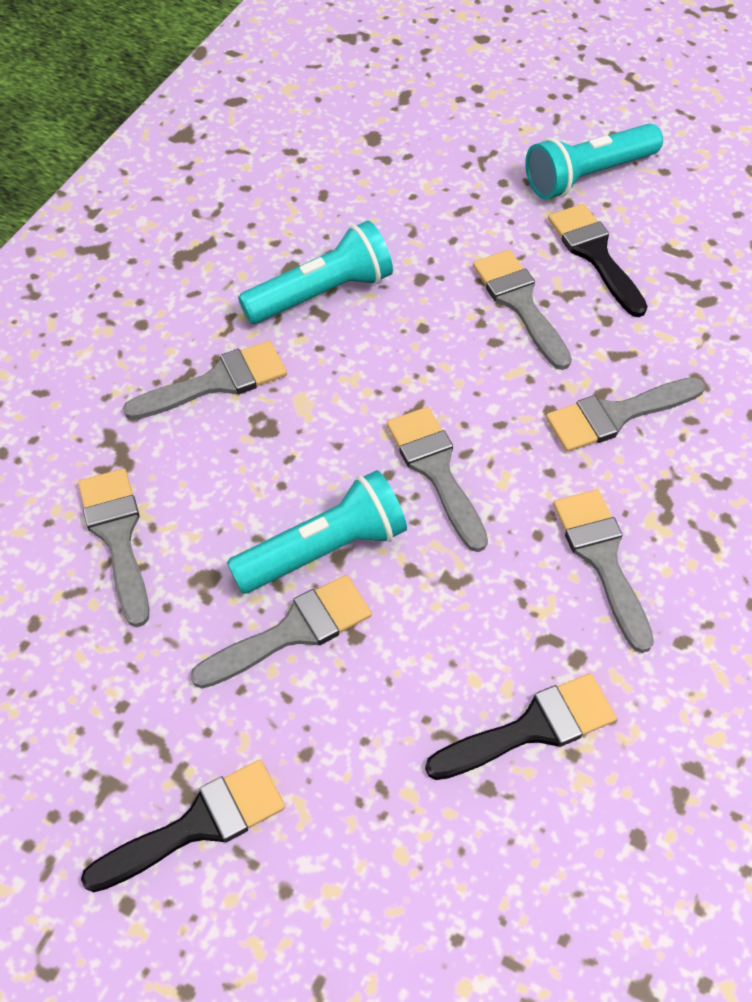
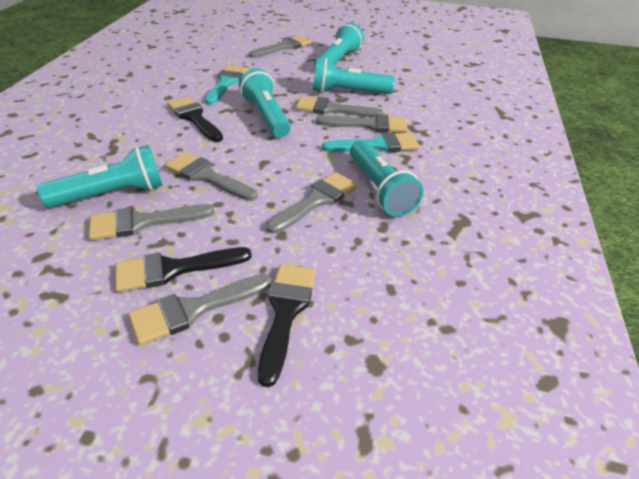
turquoise brush: none = 0 -> [204,65,248,104] [322,132,420,152] = 2
turquoise flashlight: [227,470,407,593] [238,220,393,324] [525,123,663,200] = 3 -> [37,145,163,208] [239,68,291,138] [313,58,395,94] [315,22,364,68] [350,140,423,217] = 5

